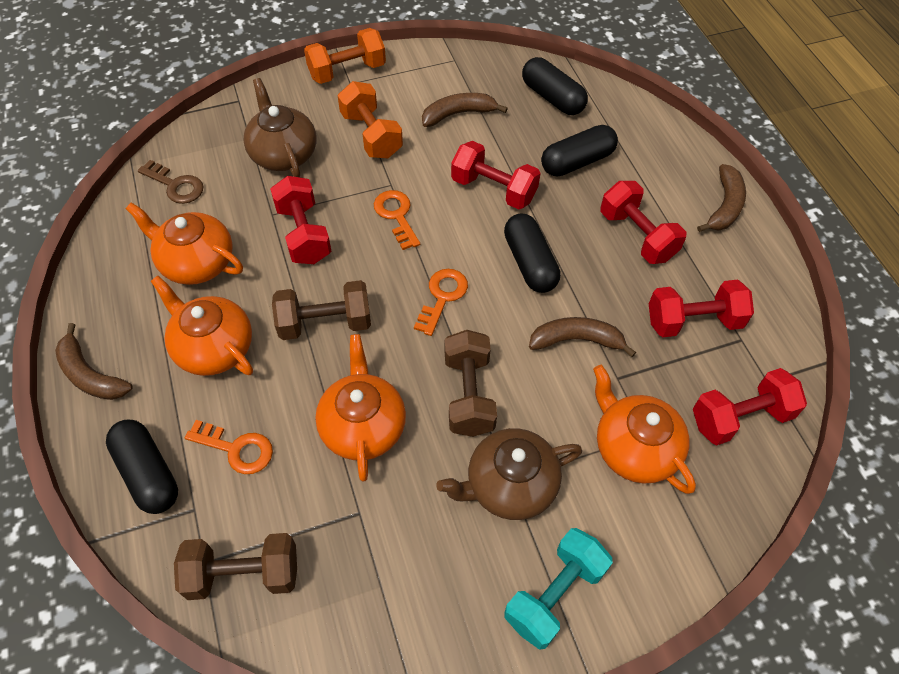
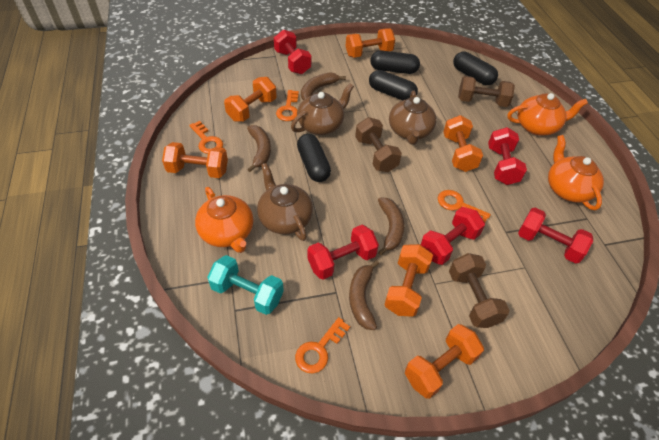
brown key: [138,160,204,204] = 1 -> none = 0
brown teapot: [243,78,316,177] [436,428,582,520] = 2 -> [257,163,313,241] [291,83,354,135] [389,91,437,145] = 3
orange dumbbell: [304,28,386,84] [337,81,403,158] = 2 -> [162,142,228,178] [224,77,277,122] [346,28,395,58] [384,244,433,317] [405,324,484,399] [443,115,483,172] = 6
orange key: [185,420,273,474] [374,190,420,250] [414,269,468,336] = 3 -> [189,121,223,154] [276,90,299,121] [295,317,350,374] [438,190,491,222] = 4
orange teapot: [126,203,243,285] [151,276,253,376] [316,334,406,481] [593,365,696,494] = 4 -> [195,187,253,253] [507,93,588,136] [548,135,604,210] = 3

